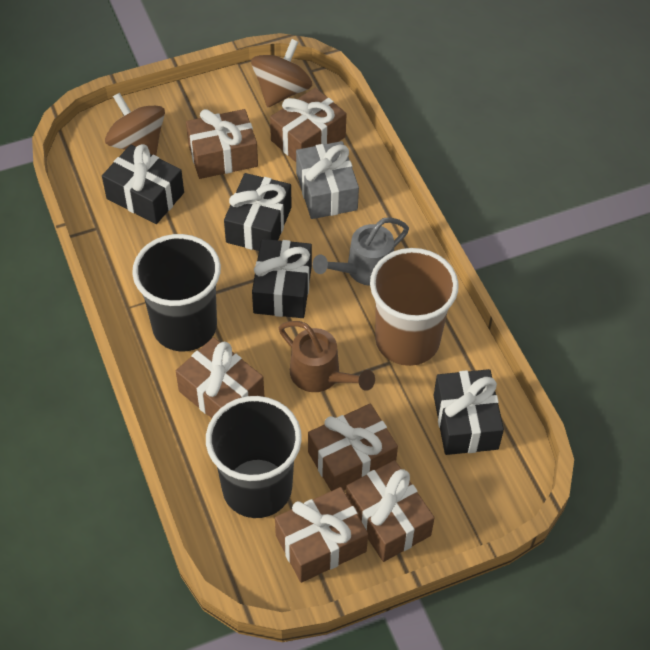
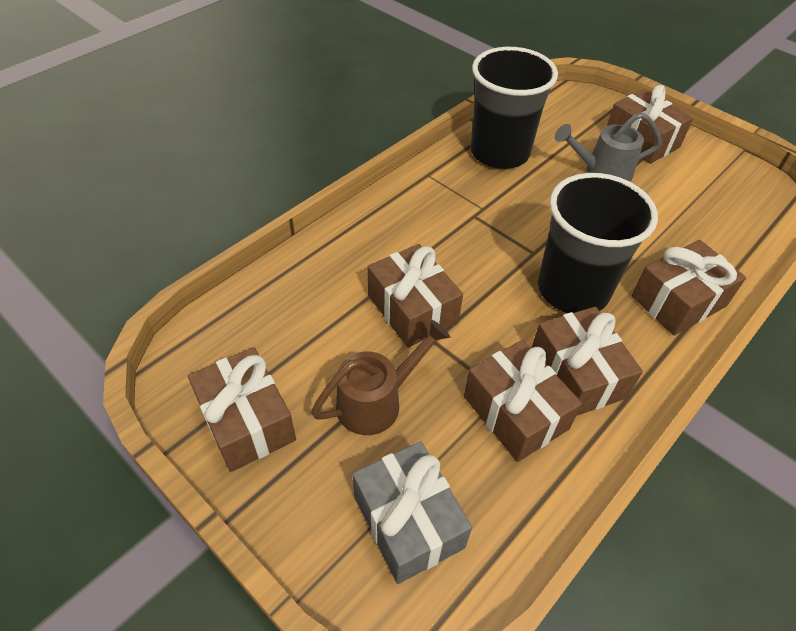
black gift: [102,144,184,224] [224,173,292,251] [252,239,312,318] [434,369,504,455] = 4 -> none = 0
brown cup: [370,248,459,366] = 1 -> none = 0
brown spinning top: [105,93,165,155] [251,39,312,107] = 2 -> none = 0

